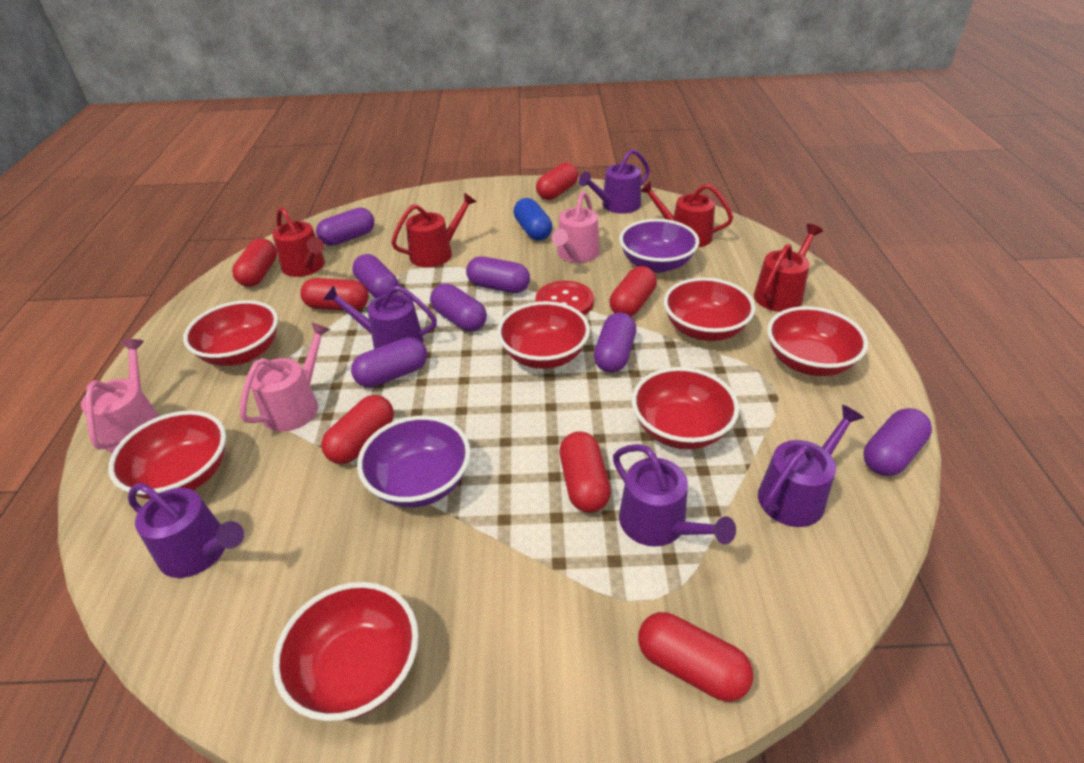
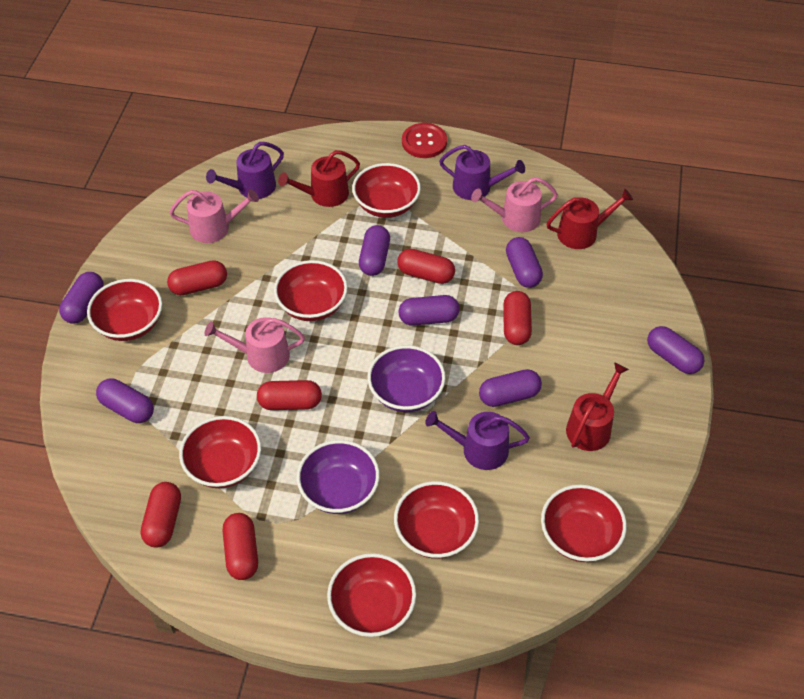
blue capsule: [513,198,552,240] = 1 -> none = 0
purple watering can: [128,483,244,578] [323,285,437,349] [579,149,650,214] [613,444,736,546] [758,405,864,527] = 5 -> [206,142,284,199] [425,411,530,470] [439,145,525,200] = 3
red capsule: [232,238,277,287] [300,278,369,311] [321,395,394,464] [536,162,578,200] [559,432,611,513] [610,266,657,316] [638,612,753,702] = 7 -> [141,482,181,547] [167,260,227,295] [223,513,258,580] [257,380,322,410] [397,249,455,284] [503,291,532,345] = 6
red watering can: [273,207,325,277] [391,193,476,267] [639,180,733,247] [754,224,823,312] = 4 -> [278,150,360,207] [546,189,633,249] [566,362,629,451] = 3

